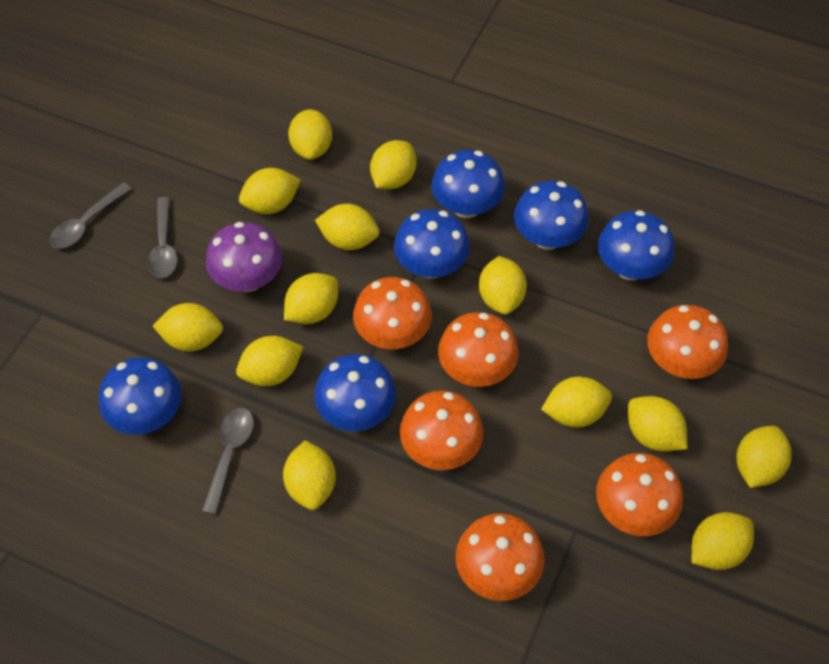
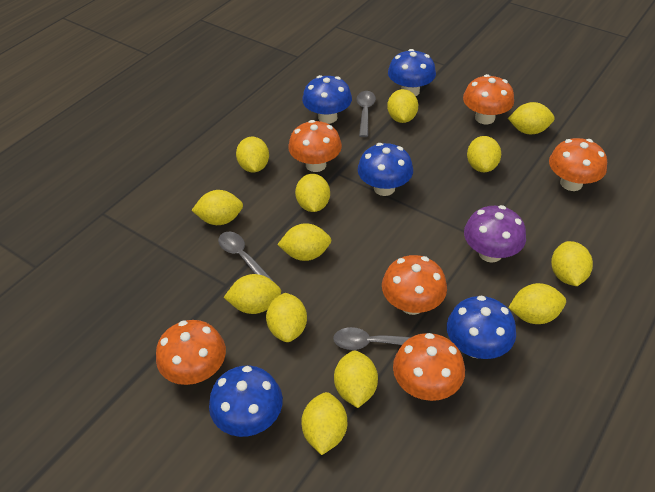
blue mushroom: [99,357,182,435] [314,354,396,431] [394,209,470,279] [431,150,505,218] [514,181,589,250] [598,210,674,280] = 6 -> [209,366,283,437] [302,75,352,124] [358,143,413,196] [388,49,436,96] [447,296,516,359] = 5

